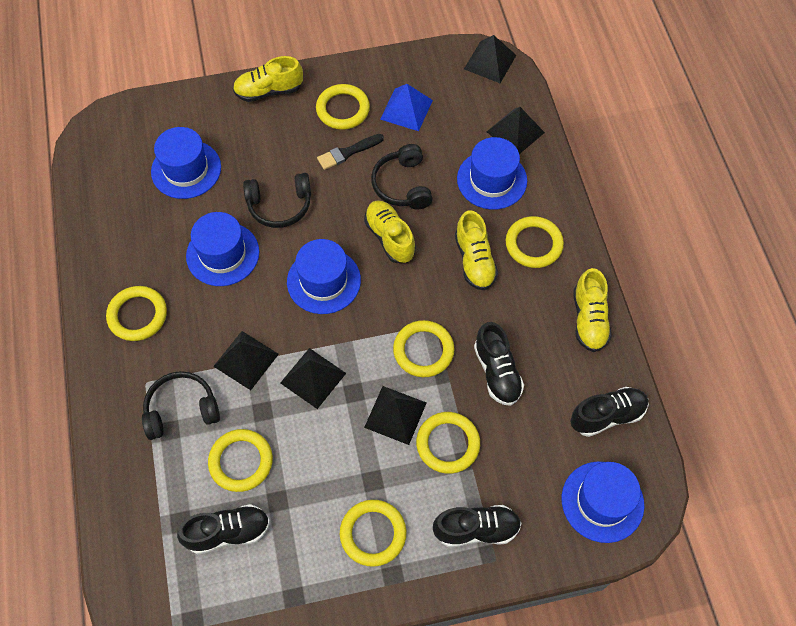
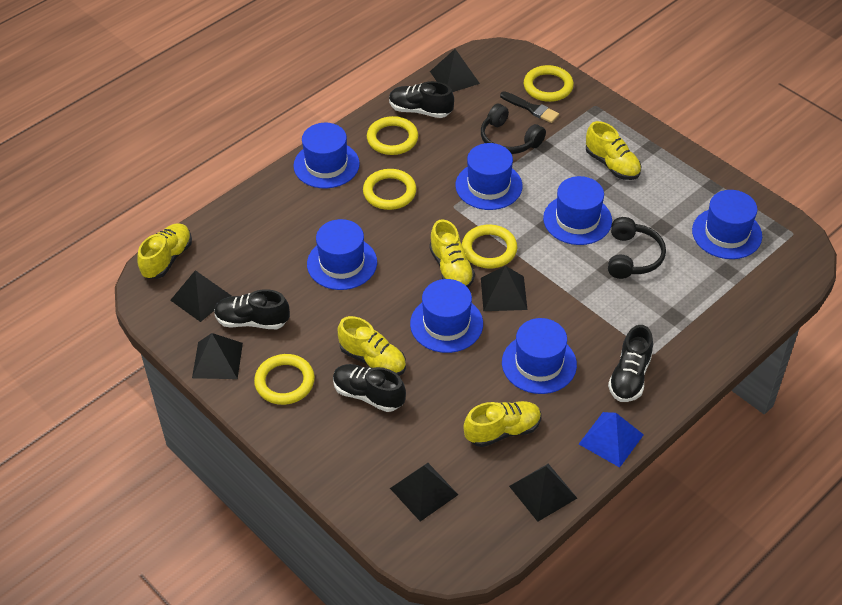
black headphones: [142,371,220,440] [243,173,311,228] [371,144,433,210] = 3 -> [481,104,546,154] [608,217,666,279] = 2
black pyramid: [213,331,279,390] [280,348,346,409] [364,386,426,445] [464,35,516,83] [487,107,545,154] = 5 -> [170,270,231,322] [192,333,243,379] [390,463,458,521] [430,49,480,92] [481,266,527,311] [509,464,577,522] = 6
blue hat: [151,127,221,199] [186,212,259,286] [287,239,361,314] [457,137,527,210] [561,461,644,543] = 5 -> [294,123,360,188] [307,219,377,290] [410,279,483,353] [455,143,523,210] [502,318,577,394] [543,176,612,245] [692,190,762,259] = 7
yellow ring: [106,286,167,341] [208,429,273,492] [316,84,370,130] [340,500,406,567] [393,320,455,377] [416,412,480,474] [506,216,564,268] = 7 -> [254,354,315,405] [363,169,417,210] [367,116,418,155] [462,225,517,268] [524,65,574,102] = 5
yellow shoe: [233,56,303,102] [364,200,416,263] [455,211,498,290] [573,268,612,352] = 4 -> [137,223,192,279] [338,316,406,376] [429,219,475,288] [463,401,541,447] [586,121,642,180] = 5

